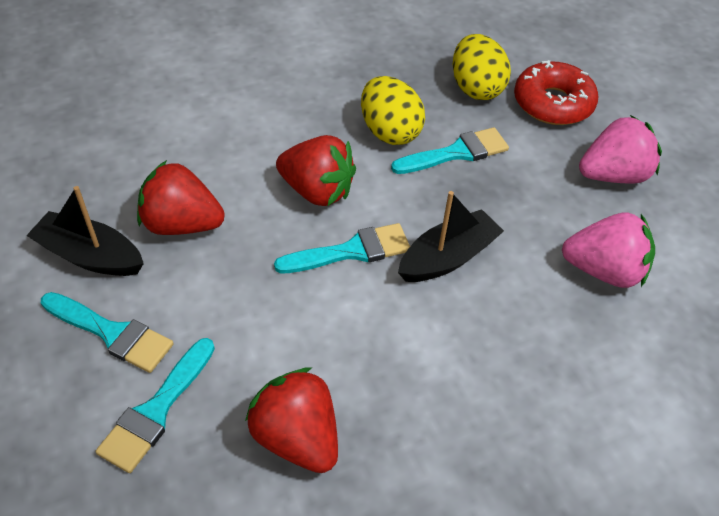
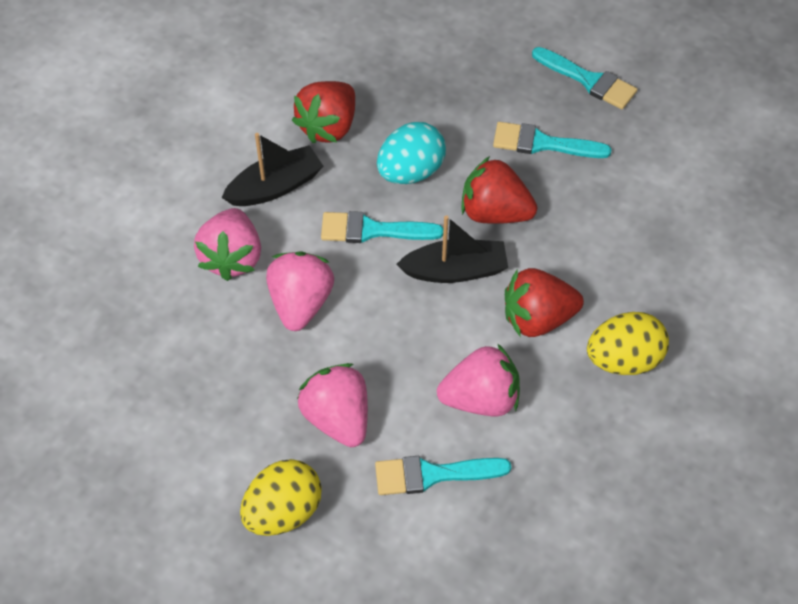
pink strawberry: [562,213,655,288] [579,115,662,183] = 2 -> [194,208,261,281] [266,251,334,331] [297,363,368,447] [437,343,520,416] = 4
red donut: [514,60,598,125] = 1 -> none = 0
turquoise egg: none = 0 -> [377,122,446,184] = 1

